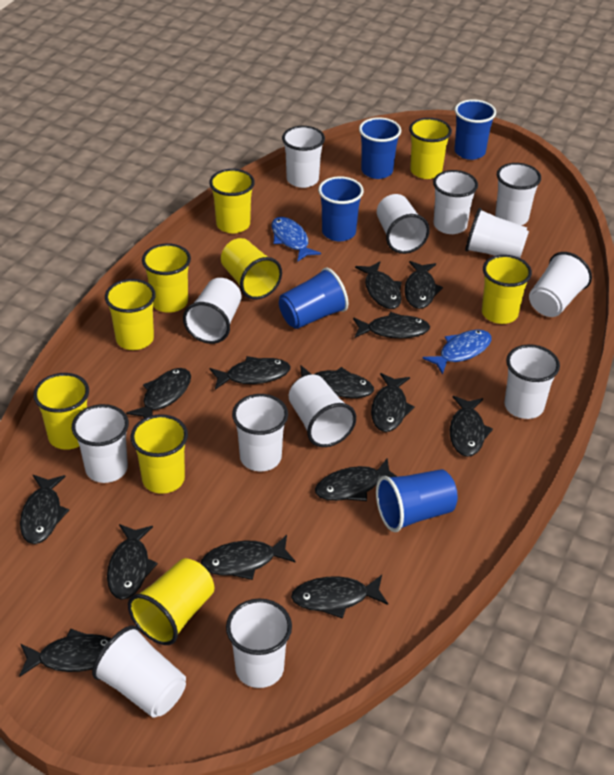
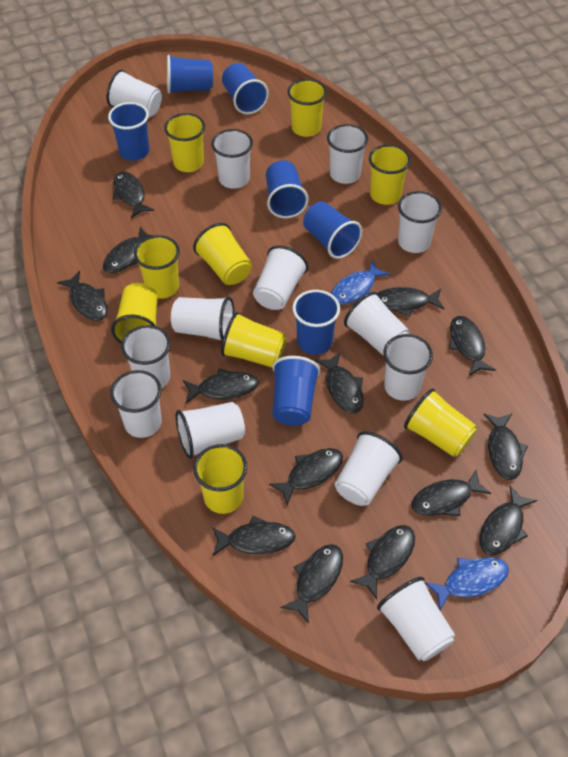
blue cup: [279,268,348,329] [318,176,364,241] [359,117,401,179] [376,469,458,532] [454,99,496,160] = 5 -> [108,102,149,161] [167,55,213,94] [222,63,269,114] [266,160,309,218] [273,356,320,426] [292,290,340,355] [303,201,362,259] = 7

